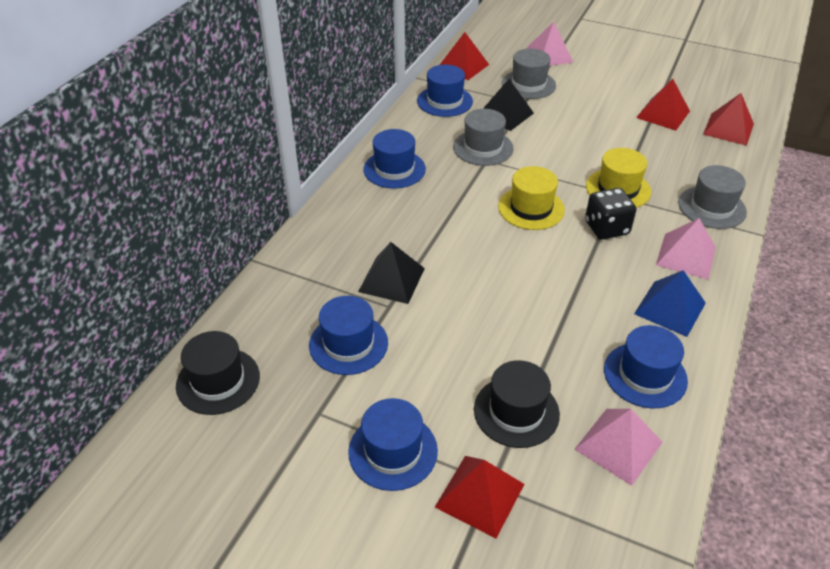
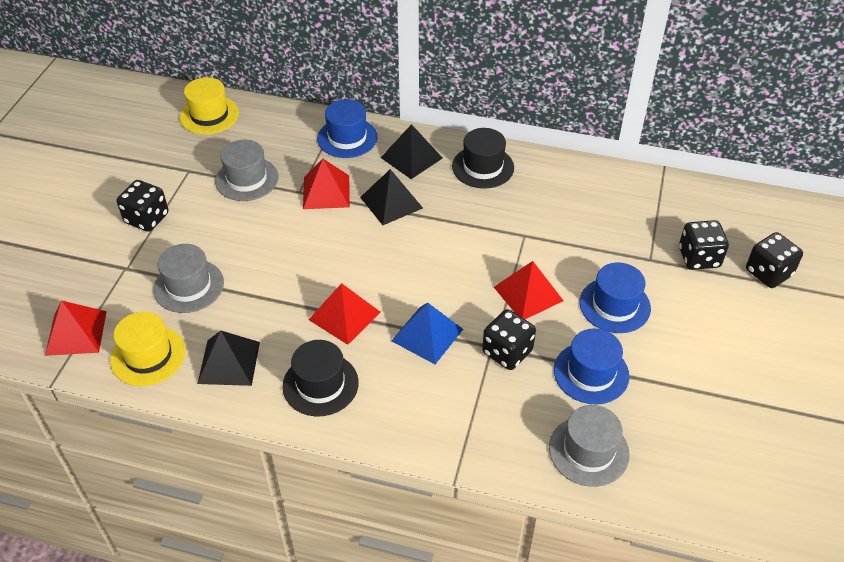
black dice: [585,188,637,240] = 1 -> [117,180,169,232] [482,309,536,370] [679,220,729,270] [746,232,803,288] = 4
black pyramid: [358,242,425,304] [483,79,534,131] = 2 -> [197,331,260,386] [360,169,423,225] [381,124,443,179] = 3
blue hat: [309,296,388,375] [348,398,438,491] [363,129,426,189] [417,65,473,117] [604,325,688,408] = 5 -> [317,99,378,158] [554,329,629,404] [579,262,651,333] = 3
pink pyramid: [526,21,573,66] [575,409,663,486] [656,218,716,280] = 3 -> none = 0

